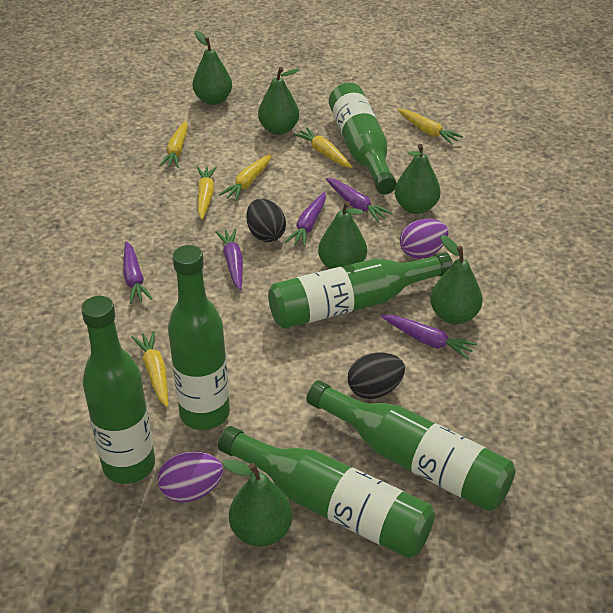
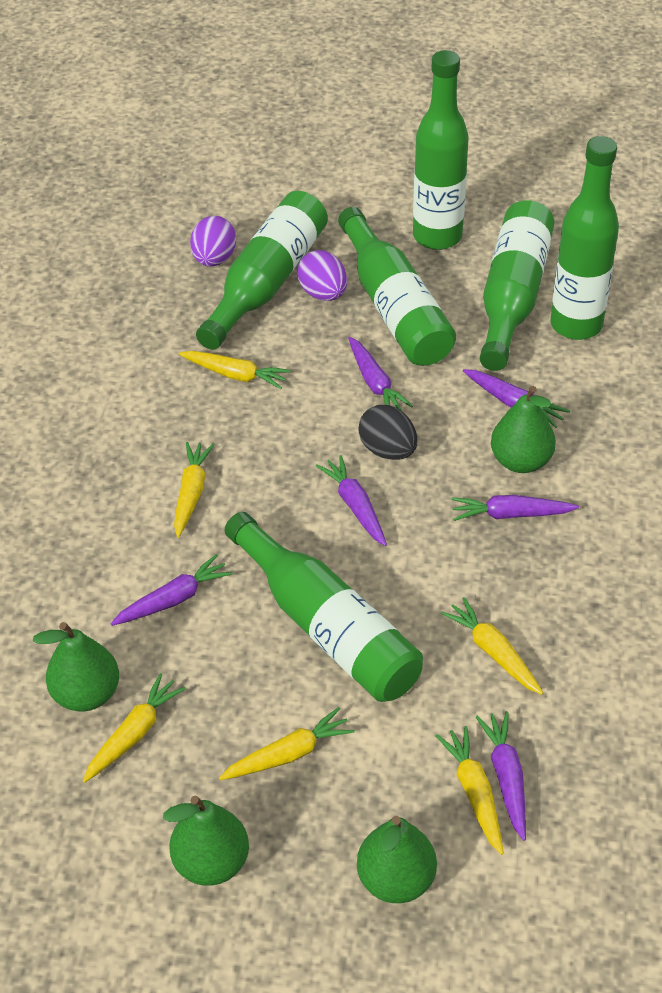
black egg: [246,199,286,242] [348,352,405,399] = 2 -> [358,405,417,460] = 1
green pear: [193,30,232,105] [222,459,292,547] [258,67,299,135] [318,201,367,269] [395,144,441,214] [430,235,483,324] = 6 -> [33,622,119,711] [163,796,249,886] [357,816,437,903] [491,386,556,473] = 4
purple carrot: [123,241,153,304] [215,228,243,290] [285,192,326,247] [326,178,393,222] [381,315,477,359] = 5 -> [111,554,233,626] [316,455,387,546] [348,337,413,411] [451,495,579,521] [463,369,570,428] [476,711,526,841] = 6

